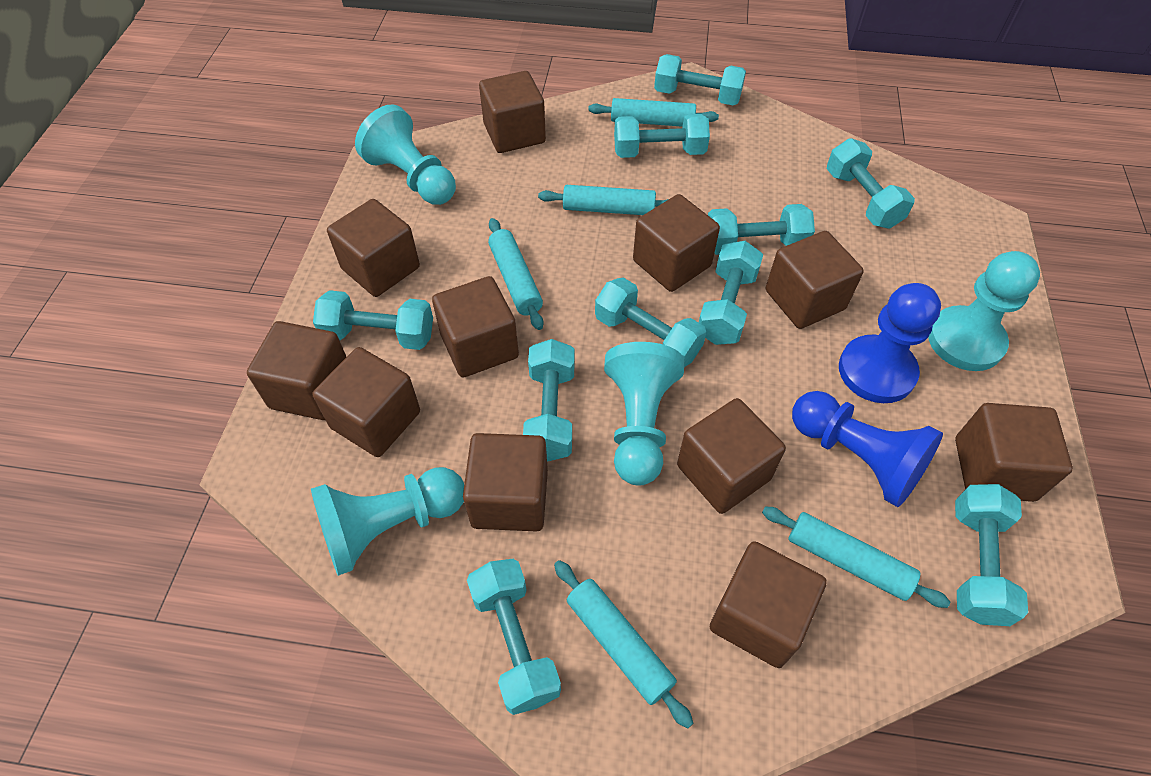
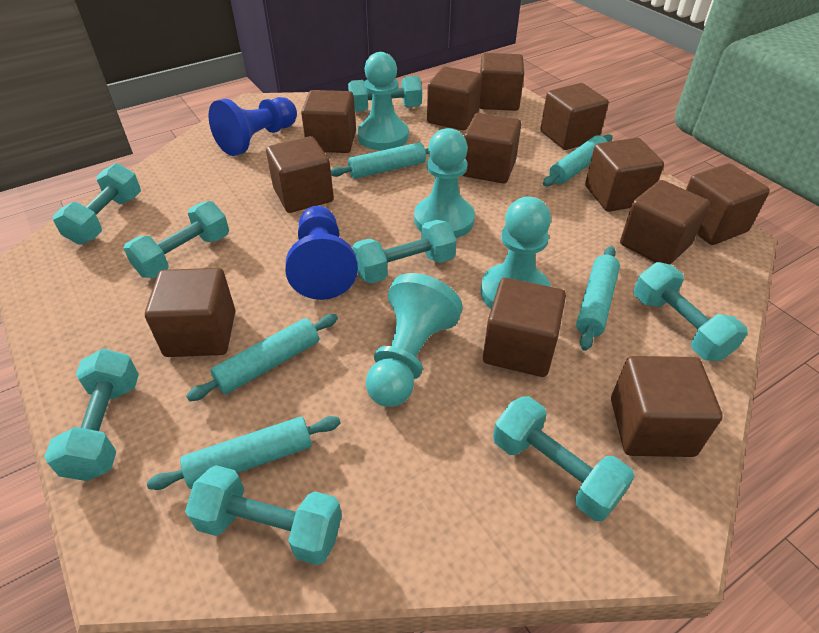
brown cube: [247,321,346,420] [312,347,420,457] [327,199,420,297] [432,276,519,377] [463,433,548,531] [479,71,546,153] [633,194,720,292] [677,398,786,514] [710,541,827,668] [766,231,864,329] [955,403,1073,502] = 11 -> [145,268,235,357] [266,136,334,213] [301,90,356,153] [427,66,482,130] [463,113,521,184] [479,53,524,111] [483,278,566,377] [540,83,609,150] [585,137,664,212] [611,356,723,457] [620,180,710,265] [686,163,770,245] = 12
turquoise dumbbell: [313,290,433,350] [467,559,561,715] [523,339,575,461] [595,277,706,367] [614,113,710,158] [654,54,746,106] [699,241,763,345] [708,204,815,255] [827,138,915,229] [955,484,1028,626] = 10 -> [44,349,139,481] [53,163,141,244] [123,201,229,278] [185,465,342,565] [348,76,422,112] [352,220,456,284] [493,396,635,521] [634,262,748,361] = 8

